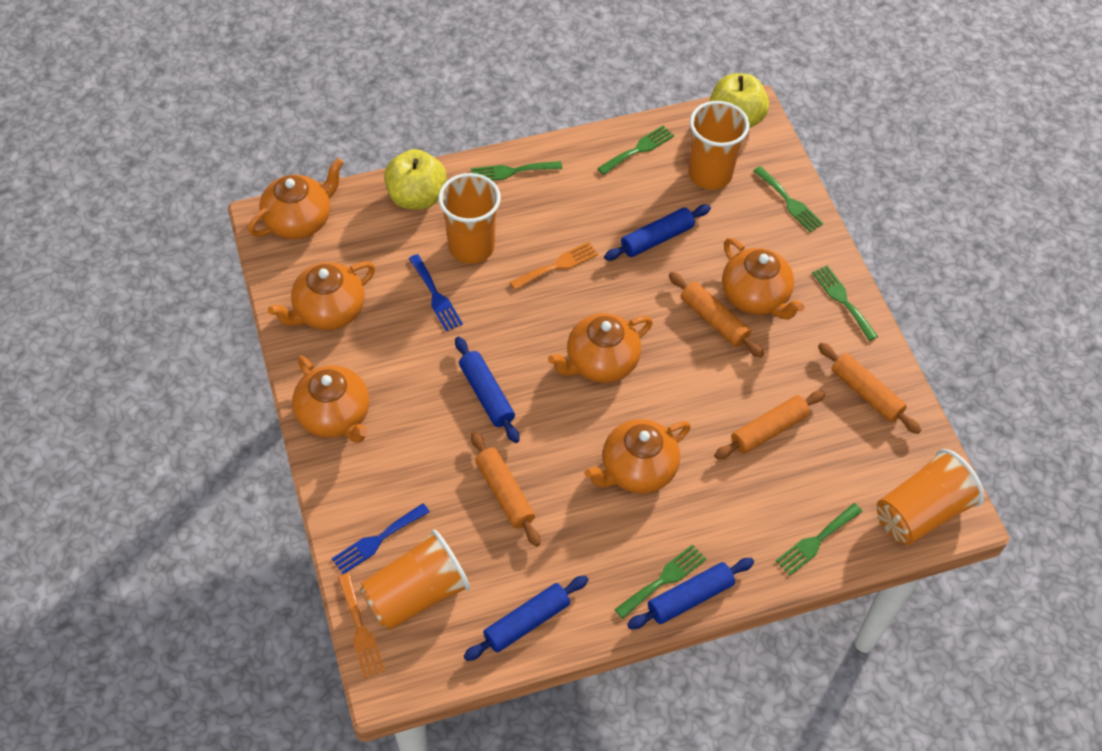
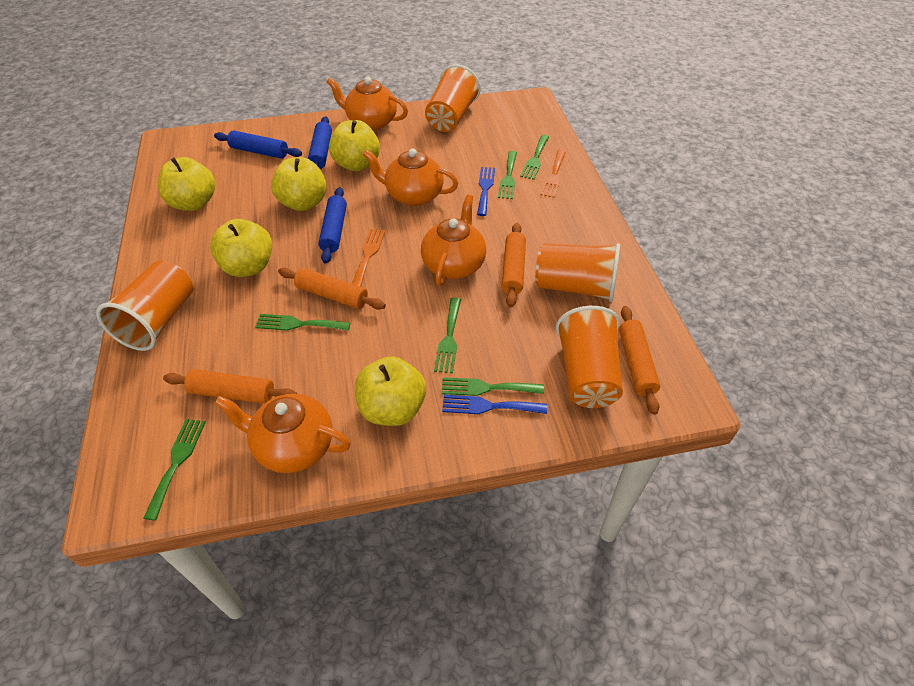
blue rolling pin: [455,337,520,443] [464,575,589,661] [604,205,711,260] [627,558,754,629] = 4 -> [214,130,302,159] [308,116,332,169] [318,187,347,264] = 3
orange teapot: [248,158,344,239] [268,261,375,330] [292,356,369,443] [548,313,653,383] [585,419,691,493] [722,238,805,320] = 6 -> [214,394,351,473] [327,77,408,130] [363,149,458,206] [421,195,486,286] = 4
yellow apple: [384,149,447,209] [710,73,769,128] = 2 -> [158,157,215,211] [210,219,272,277] [271,157,327,211] [329,120,380,171] [355,356,426,426] = 5

